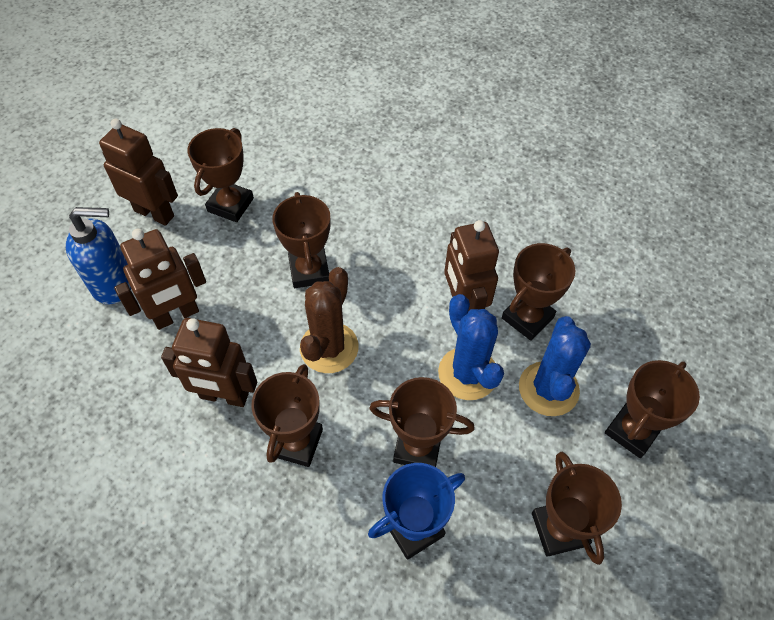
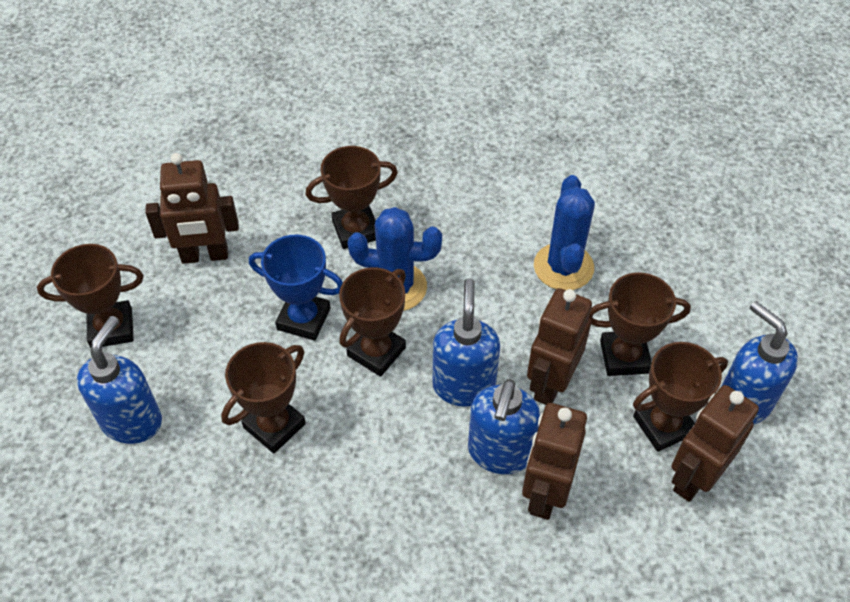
blue soap dispenser: [66,207,131,304] = 1 -> [77,316,162,444] [433,278,500,407] [468,379,540,474] [721,301,798,424] = 4
brown cactus: [300,267,358,373] = 1 -> none = 0
brown trophy: [188,128,254,222] [251,364,323,467] [273,192,331,288] [369,377,475,467] [502,243,575,341] [532,452,622,565] [605,360,700,458] = 7 -> [37,244,144,348] [221,342,306,453] [305,146,398,249] [339,267,406,377] [589,272,691,376] [633,342,728,452] = 6

